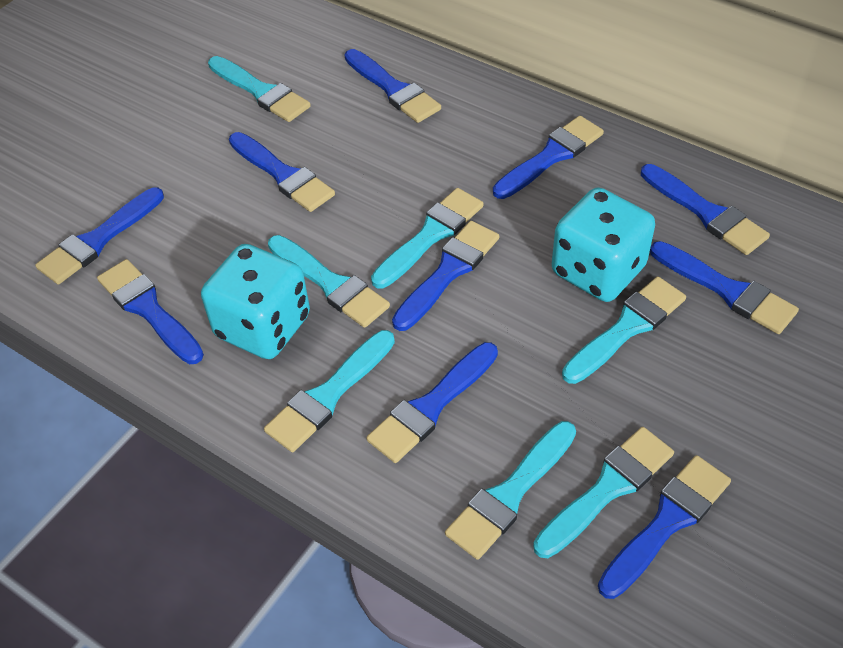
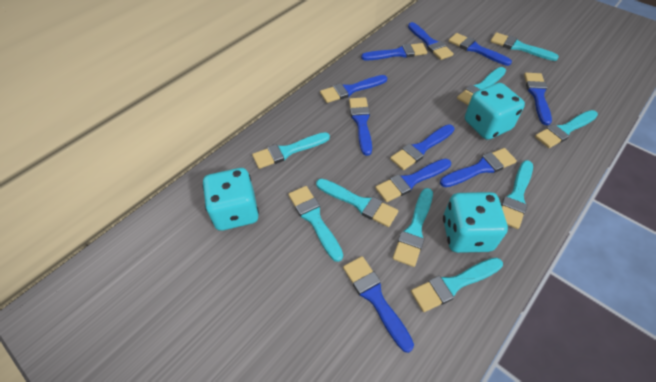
turquoise brush: [208,56,311,122] [264,330,395,452] [268,235,390,328] [371,188,484,288] [445,421,576,560] [533,427,674,558] [562,276,686,384] = 7 -> [252,132,330,169] [288,186,343,262] [316,179,398,227] [393,188,433,267] [411,258,503,312] [457,67,506,105] [490,32,559,61] [501,160,533,229] [535,110,598,148] = 9
turquoise dice: [201,244,310,359] [552,188,655,302] = 2 -> [202,168,259,231] [443,192,508,253] [465,83,525,140] = 3

